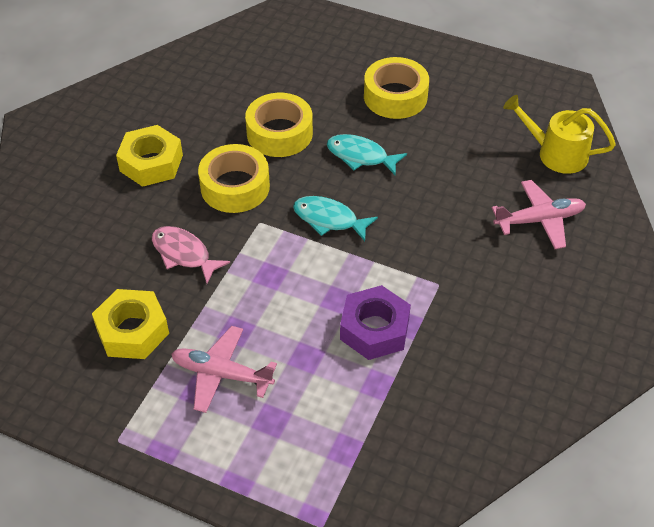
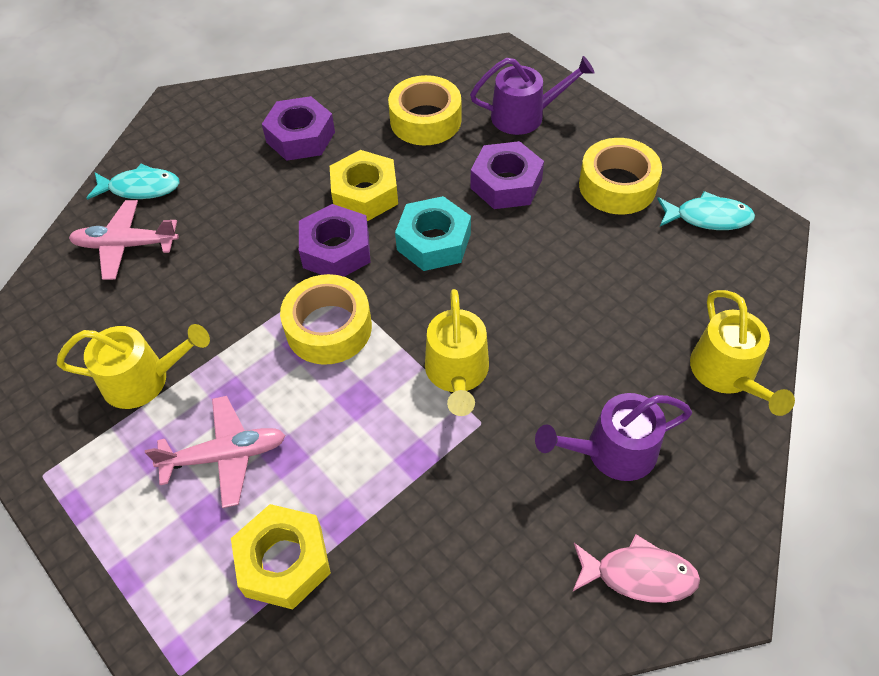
purple nut: [340,285,411,360] = 1 -> [262,96,335,161] [299,204,370,277] [470,141,544,209] = 3
purple watering can: none = 0 -> [470,56,594,135] [535,393,692,481] = 2
turquoise nut: none = 0 -> [395,196,471,271] = 1
yellow watering can: [503,95,616,174] = 1 -> [57,324,210,409] [425,289,489,416] [690,290,795,416] = 3

